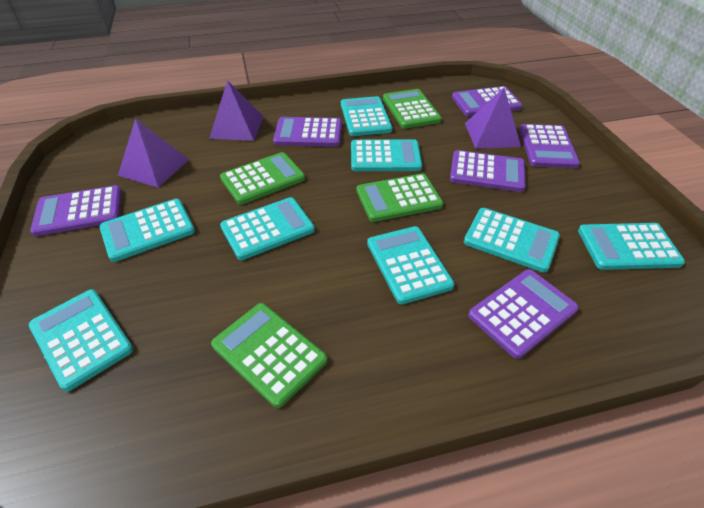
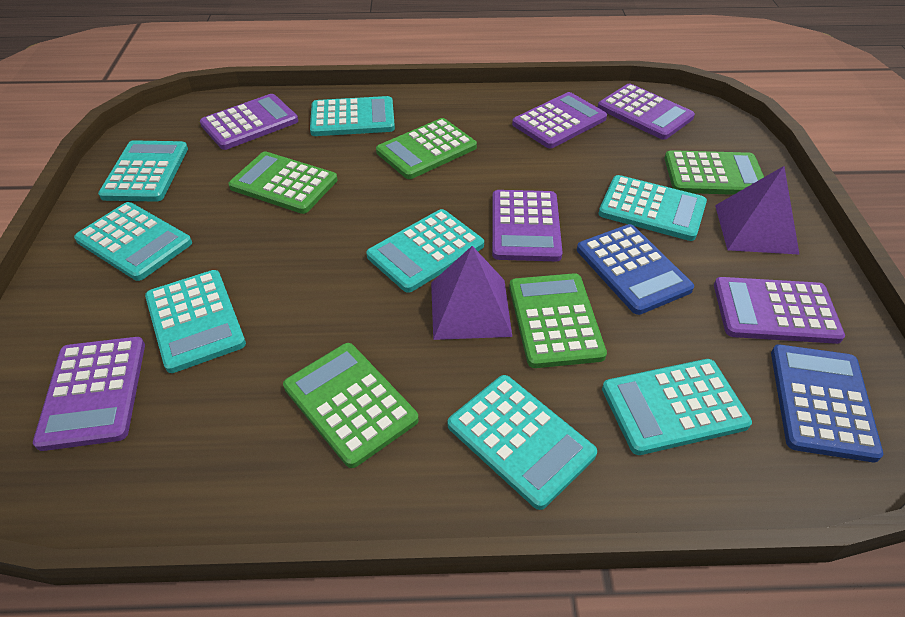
blue calculator: none = 0 -> [577,224,694,315] [771,344,883,462] = 2
green calculator: [211,303,328,408] [220,152,305,204] [356,173,443,222] [383,89,442,129] = 4 -> [228,151,338,214] [283,343,419,468] [376,118,477,179] [509,273,607,368] [665,150,764,195] = 5
purple pyramid: [118,118,189,188] [209,80,263,141] [465,88,521,149] = 3 -> [431,246,512,340] [715,166,800,255] = 2

